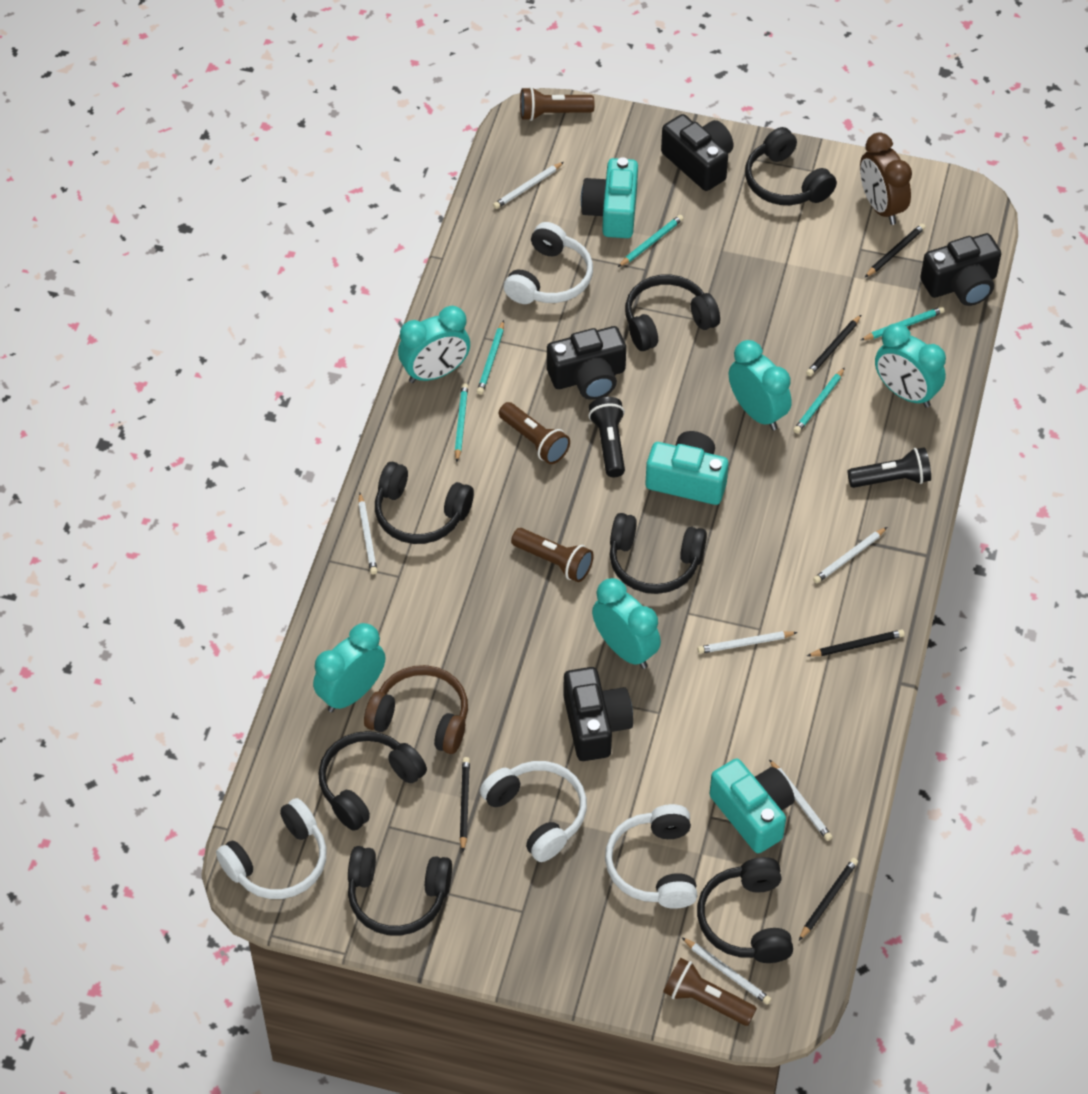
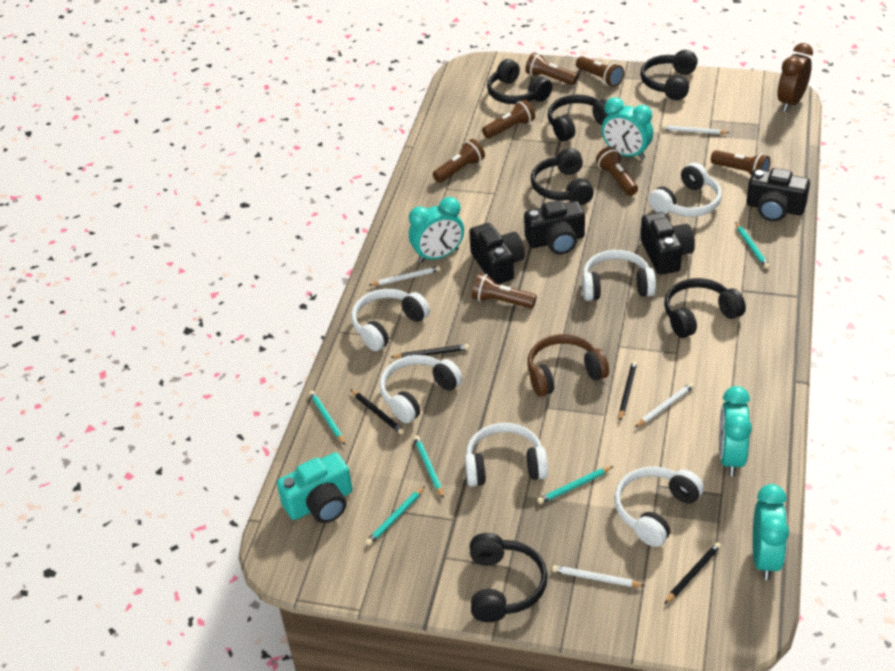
black flashlight: [588,397,625,477] [848,447,931,488] = 2 -> none = 0
black headphones: [318,731,427,831] [348,846,452,936] [375,462,474,544] [610,513,707,594] [625,275,720,351] [697,857,793,963] [745,127,837,205] = 7 -> [470,533,548,622] [487,59,552,104] [531,148,594,205] [548,95,608,141] [640,50,698,100] [664,278,746,338] = 6
black pencil: [460,757,470,852] [799,858,858,940] [806,315,861,376] [807,629,905,656] [865,223,926,277] = 5 -> [350,389,405,434] [390,344,469,359] [619,361,637,421] [664,542,721,604] = 4
brown flashlight: [499,402,570,464] [511,528,594,582] [520,87,595,121] [663,958,757,1026] = 4 -> [433,139,485,183] [472,273,537,308] [482,99,535,138] [525,52,578,85] [576,56,624,87] [596,146,638,196] [711,150,770,175] = 7
turquoise camera: [581,157,638,238] [645,431,729,505] [709,758,794,853] = 3 -> [277,452,352,523] = 1
turquoise clock: [313,623,385,712] [398,306,470,383] [592,578,661,669] [729,340,792,430] [875,323,946,408] = 5 -> [409,197,464,263] [602,97,653,160] [719,386,752,476] [753,484,789,580] = 4
white headphones: [216,798,327,899] [480,761,587,862] [504,222,593,304] [605,804,697,909] = 4 -> [351,289,430,351] [379,355,463,423] [465,423,548,487] [582,250,656,301] [614,467,704,547] [649,163,722,217] = 6
white pencil: [358,493,377,575] [493,162,564,209] [681,937,771,1005] [698,631,798,654] [769,759,832,841] [813,527,887,583] = 6 -> [369,266,441,286] [552,565,645,587] [635,383,694,427] [662,125,730,134] = 4

